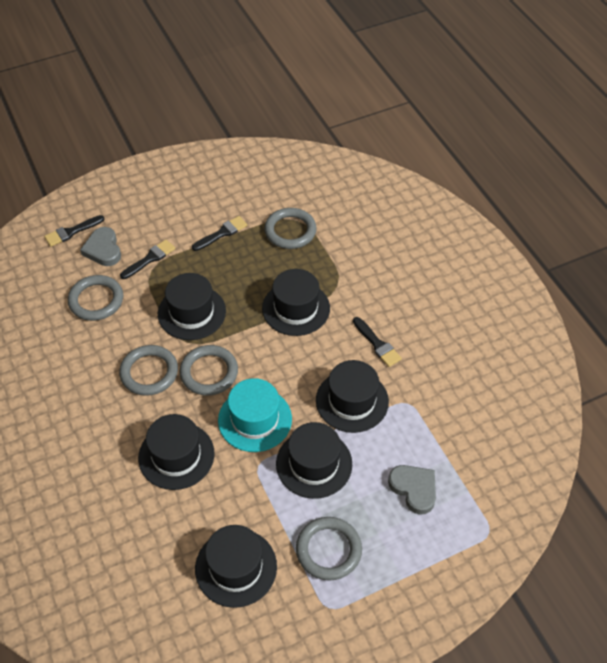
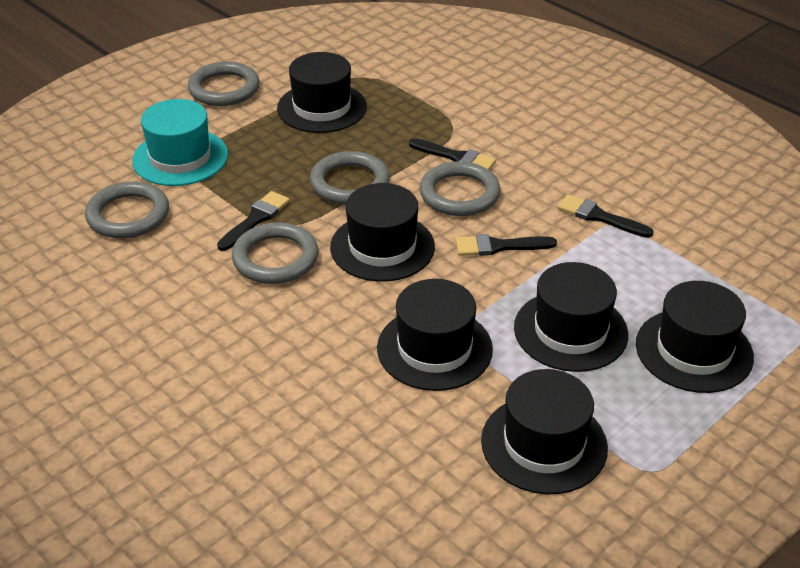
grey heart: [80,227,121,266] [388,465,436,515] = 2 -> none = 0

